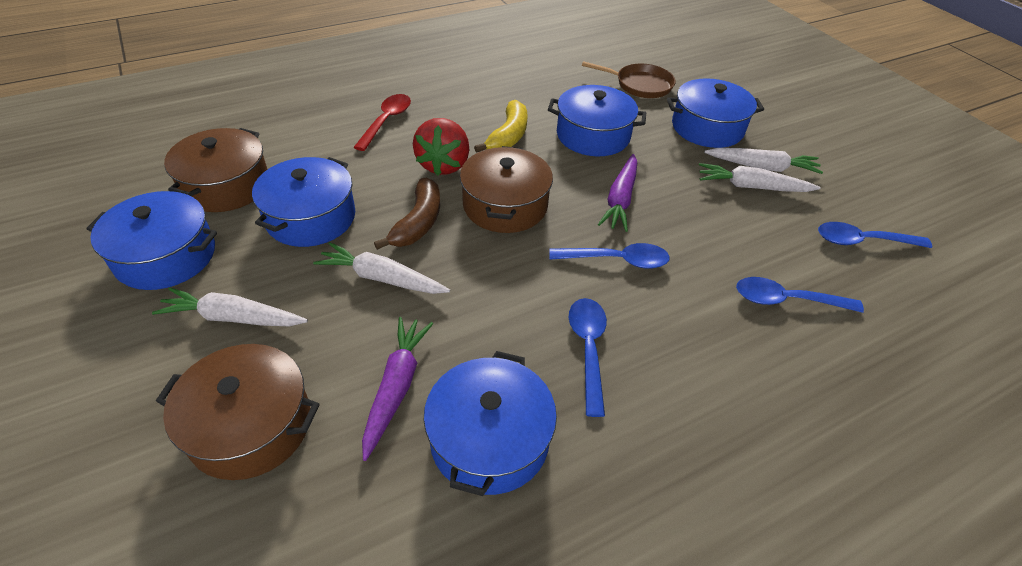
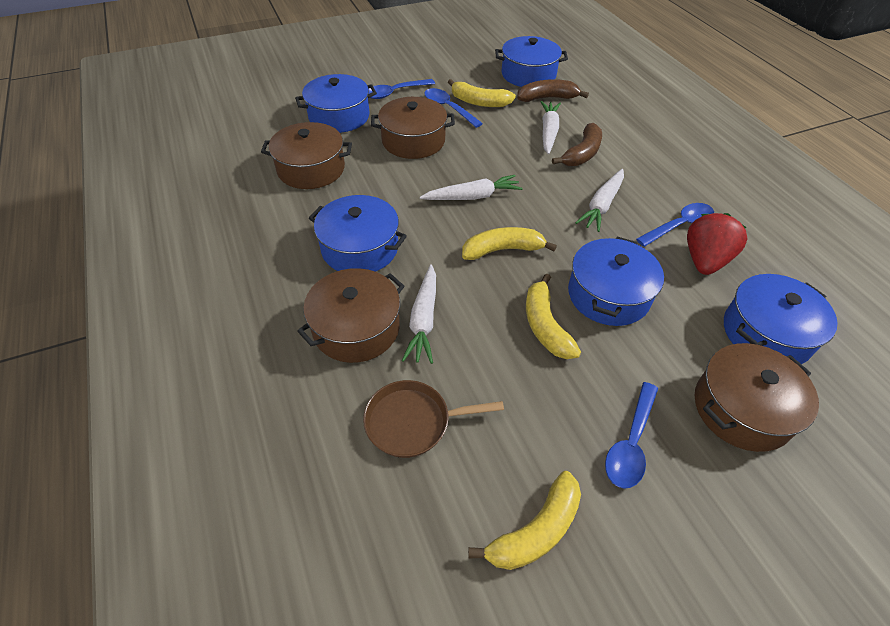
brown banana: [374,178,440,250] = 1 -> [517,79,589,102] [552,123,602,166] = 2
brown pot: [156,344,320,480] [164,128,268,212] [460,146,553,233] = 3 -> [261,122,352,189] [297,268,405,363] [371,97,455,159] [694,343,819,452] = 4
purple carrot: [362,317,433,461] [598,154,637,232] = 2 -> none = 0
red spoon: [353,94,411,151] = 1 -> none = 0
yellow banana: [474,100,528,152] = 1 -> [448,79,516,107] [462,227,557,260] [468,471,581,570] [526,273,581,359] = 4

